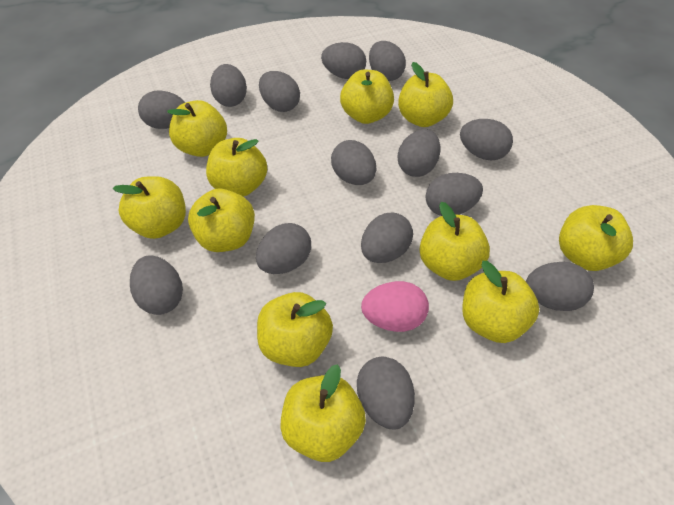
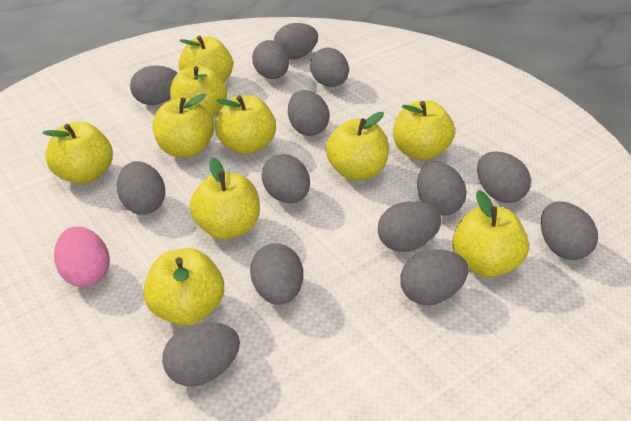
yellow apple: [113,176,186,239] [167,100,227,157] [188,189,255,252] [206,138,267,197] [257,292,333,367] [280,364,366,462] [340,70,394,124] [398,62,453,127] [420,202,490,281] [462,261,540,343] [559,205,633,271] = 11 -> [43,122,113,184] [144,248,224,325] [153,94,214,158] [170,65,227,118] [179,36,233,82] [190,157,260,240] [215,95,276,155] [326,112,389,181] [393,101,455,161] [452,190,529,277] = 10

